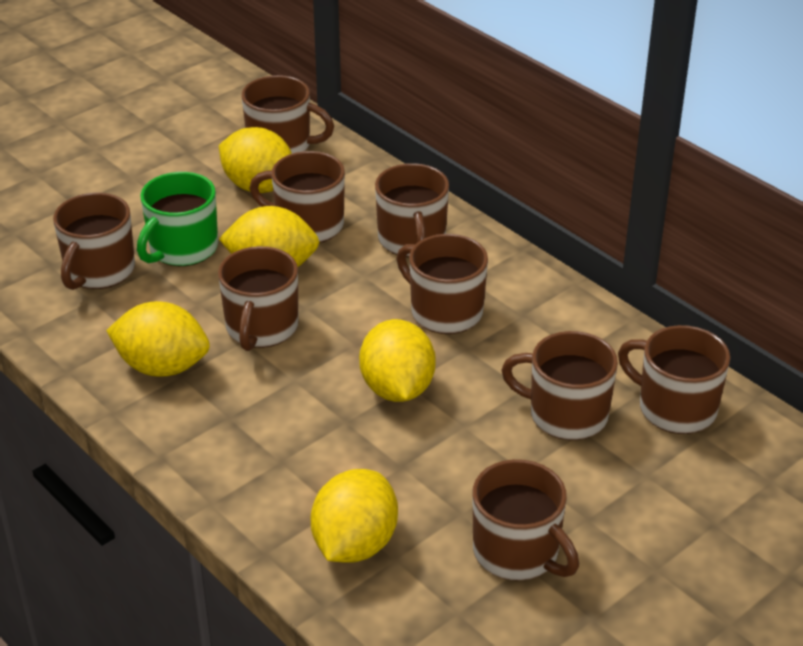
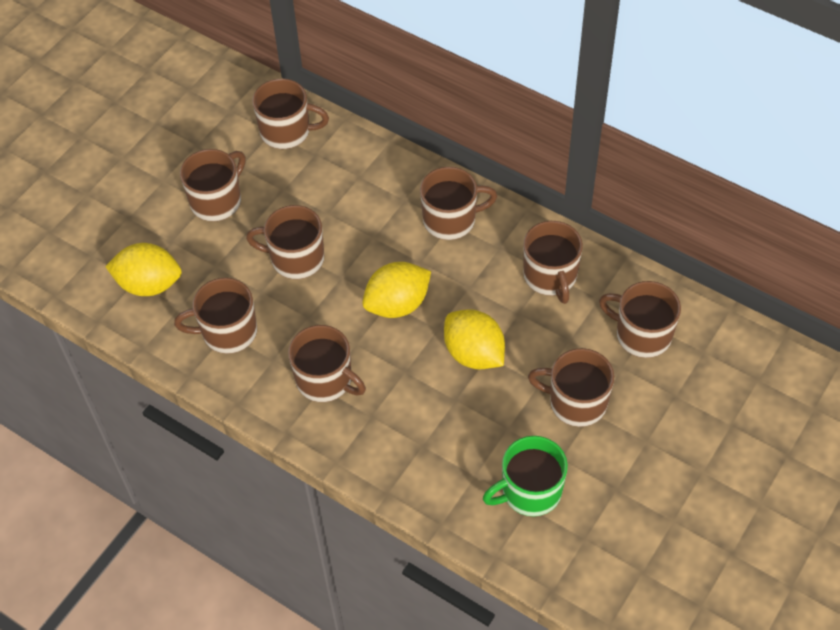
yellow lemon: [106,301,210,377] [219,127,292,193] [219,206,319,267] [311,469,398,563] [359,319,436,402] = 5 -> [105,243,182,296] [363,262,431,318] [444,309,505,369] = 3

